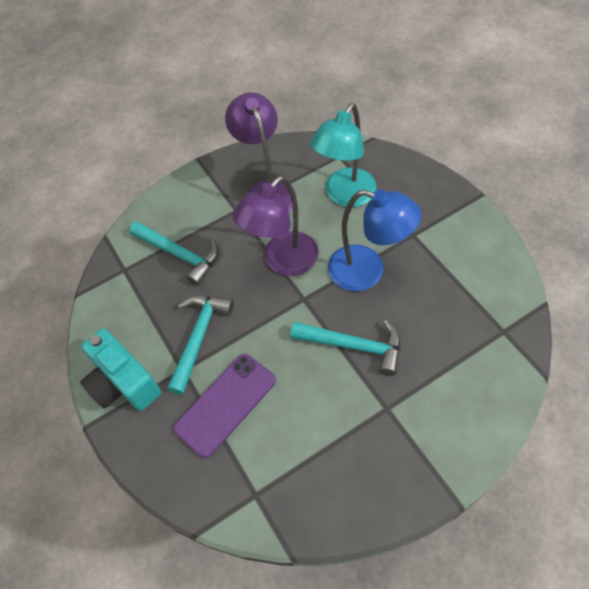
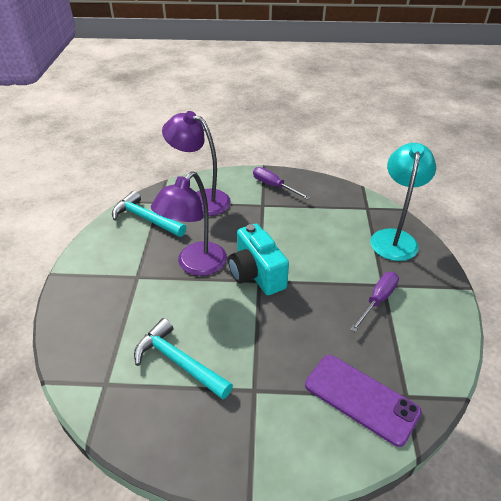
blue lamp: [328,189,422,291] = 1 -> none = 0
purple screwdriver: none = 0 -> [253,167,311,199] [350,272,399,332] = 2
turquoise hammer: [129,222,219,286] [167,295,234,395] [291,320,401,376] = 3 -> [112,191,187,237] [134,318,233,400] = 2

